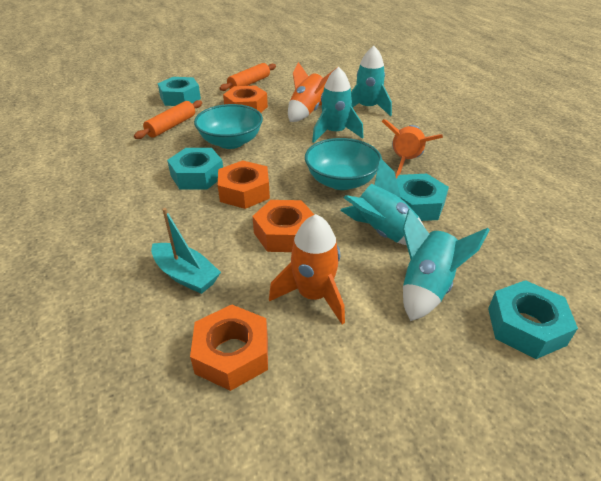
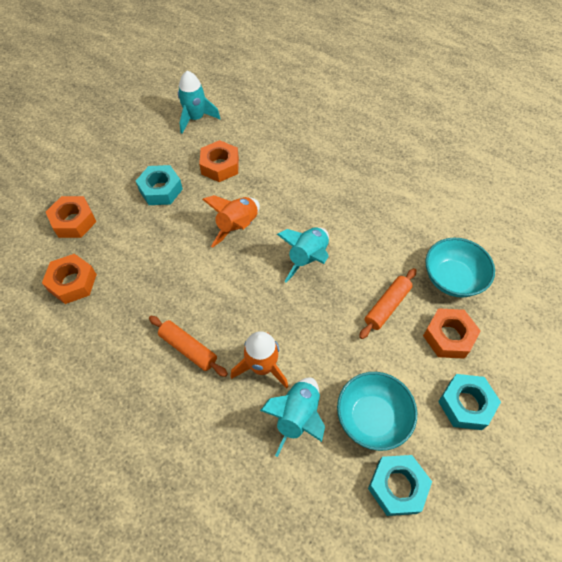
orange rocket: [269,214,345,324] [288,62,336,122] [382,119,443,179] = 3 -> [202,195,260,248] [231,331,288,389] = 2
turquoise boat: [151,208,221,294] = 1 -> none = 0
turquoise nut: [158,77,201,106] [167,148,223,189] [396,174,449,221] [488,280,578,359] = 4 -> [136,165,183,205] [368,455,432,516] [438,374,501,430] = 3
turquoise rocket: [312,67,364,143] [340,158,424,245] [351,46,392,116] [403,208,490,321] = 4 -> [178,71,221,134] [260,378,325,457] [277,227,329,283] = 3

